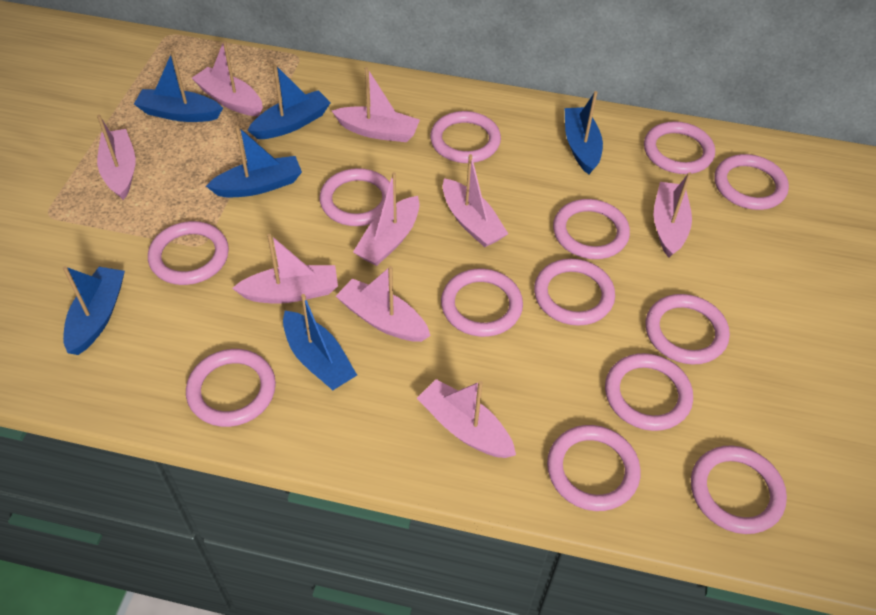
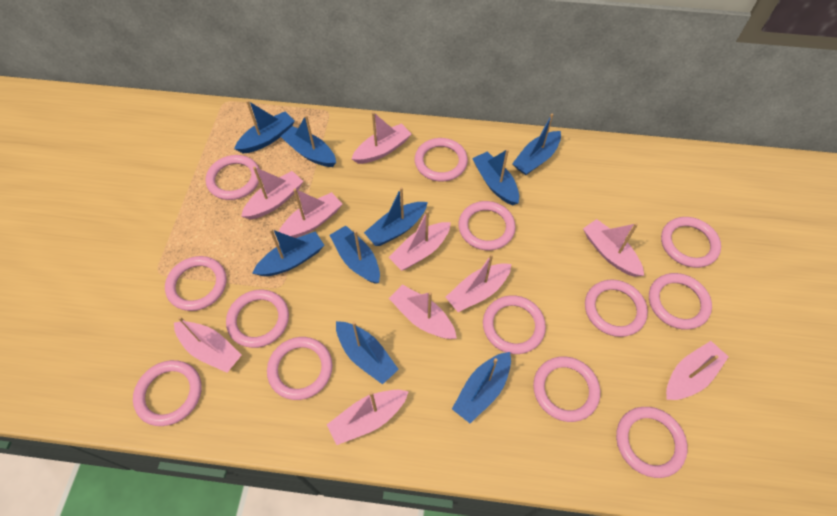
blue boat: [63,266,125,355] [134,52,223,122] [206,126,302,197] [248,64,331,139] [283,294,357,390] [564,91,603,175] = 6 -> [234,100,295,153] [252,229,324,276] [280,115,336,167] [330,225,380,284] [336,321,399,385] [364,187,428,246] [452,352,511,423] [472,149,519,205] [512,114,561,175] = 9
pink boat: [97,115,136,200] [192,41,263,116] [232,234,338,304] [332,67,420,142] [336,266,431,342] [353,172,420,266] [417,379,516,458] [443,154,508,247] [653,172,692,258] = 9 -> [174,316,242,373] [241,167,303,219] [279,189,342,238] [327,390,409,445] [352,112,411,164] [388,210,451,271] [389,285,457,339] [446,254,511,312] [583,219,644,277] [666,341,729,400] = 10

